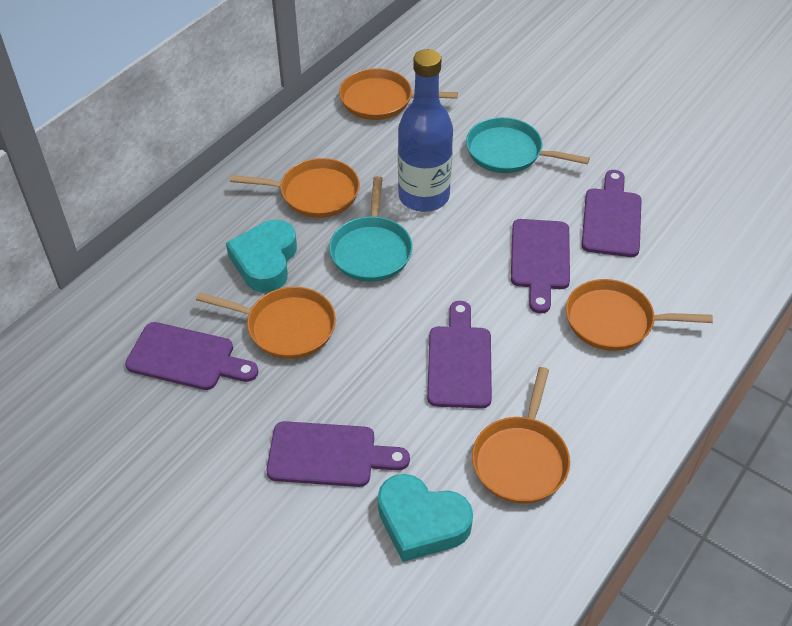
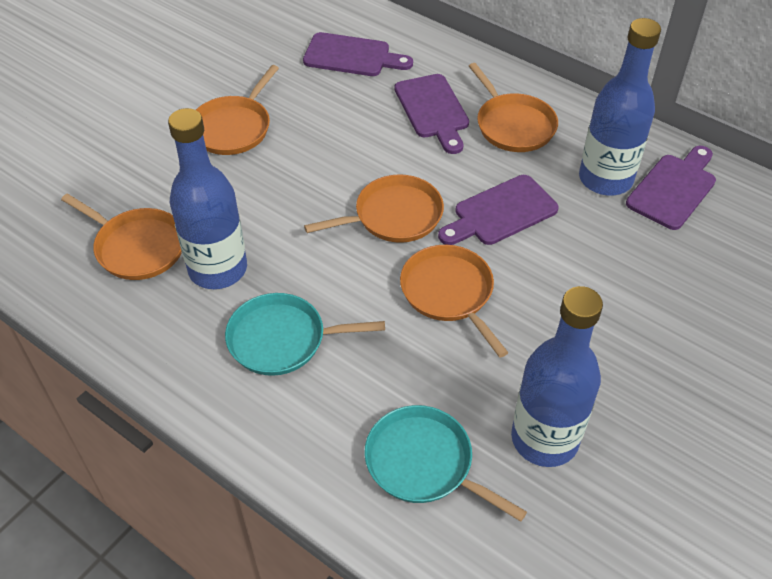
blue bottle: [398,49,453,212] = 1 -> [168,108,247,289] [511,286,603,467] [579,18,661,195] = 3
purple cutting board: [125,322,258,390] [267,421,410,487] [427,301,492,408] [511,219,570,314] [582,170,642,257] = 5 -> [303,32,413,76] [395,74,469,154] [438,175,559,245] [626,146,716,230] = 4
turquoise heart: [226,220,297,292] [378,474,473,562] = 2 -> none = 0

